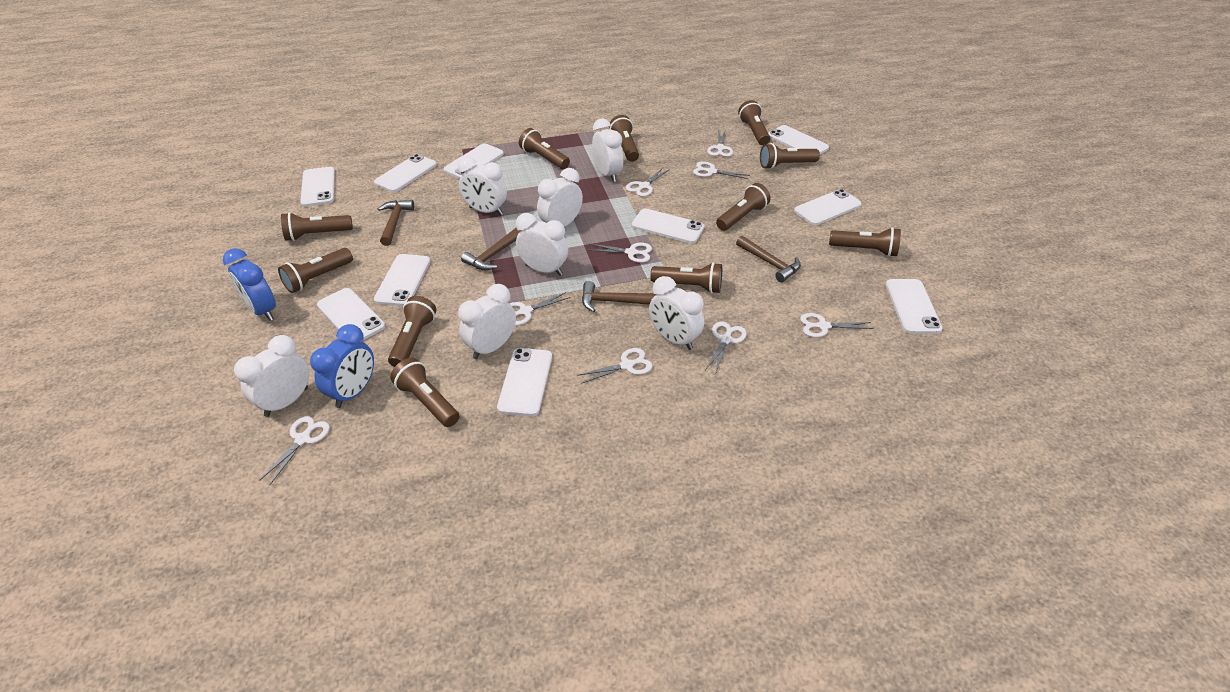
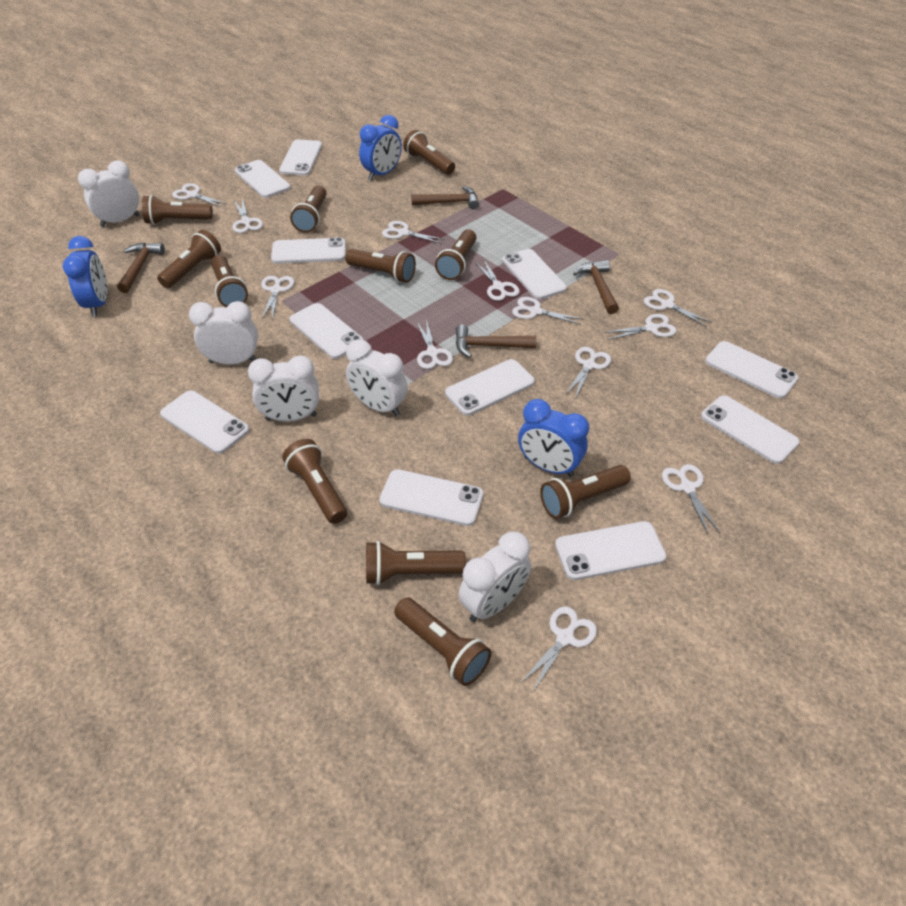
blue clock: [223,248,276,321] [310,324,374,408] = 2 -> [62,236,107,317] [359,115,402,181] [518,399,589,477] = 3
white clock: [234,335,309,417] [458,157,507,215] [458,284,516,359] [516,213,568,276] [537,168,583,227] [592,118,623,182] [649,276,704,350] = 7 -> [78,160,140,227] [189,301,258,365] [248,355,319,422] [346,339,408,416] [458,531,531,622] = 5
white phone: [300,167,335,207] [317,288,385,341] [374,154,437,192] [374,254,430,306] [443,143,504,179] [497,348,552,416] [632,208,704,244] [768,125,829,154] [794,189,862,225] [885,279,943,334] = 10 -> [160,390,249,454] [235,160,291,198] [271,237,346,264] [279,139,322,176] [290,303,363,359] [379,469,483,526] [445,359,535,416] [502,249,567,300] [555,521,666,580] [701,395,799,464] [705,341,798,399] = 11
white scissors: [259,416,330,485] [509,292,570,326] [577,348,652,384] [588,243,652,263] [626,168,670,197] [693,161,750,179] [706,322,747,372] [707,130,733,157] [800,313,874,338] = 9 -> [172,183,227,207] [233,198,263,233] [261,276,294,319] [382,221,445,244] [417,322,453,369] [475,259,520,301] [512,297,584,325] [520,606,597,692] [565,347,611,397] [604,314,676,340] [644,289,712,327] [662,464,720,534] = 12

